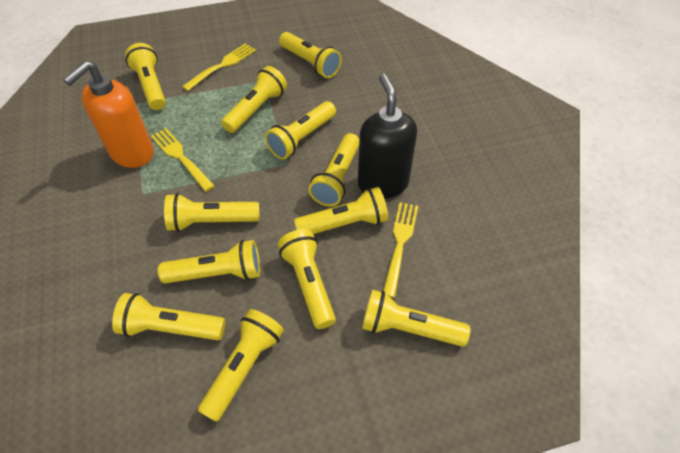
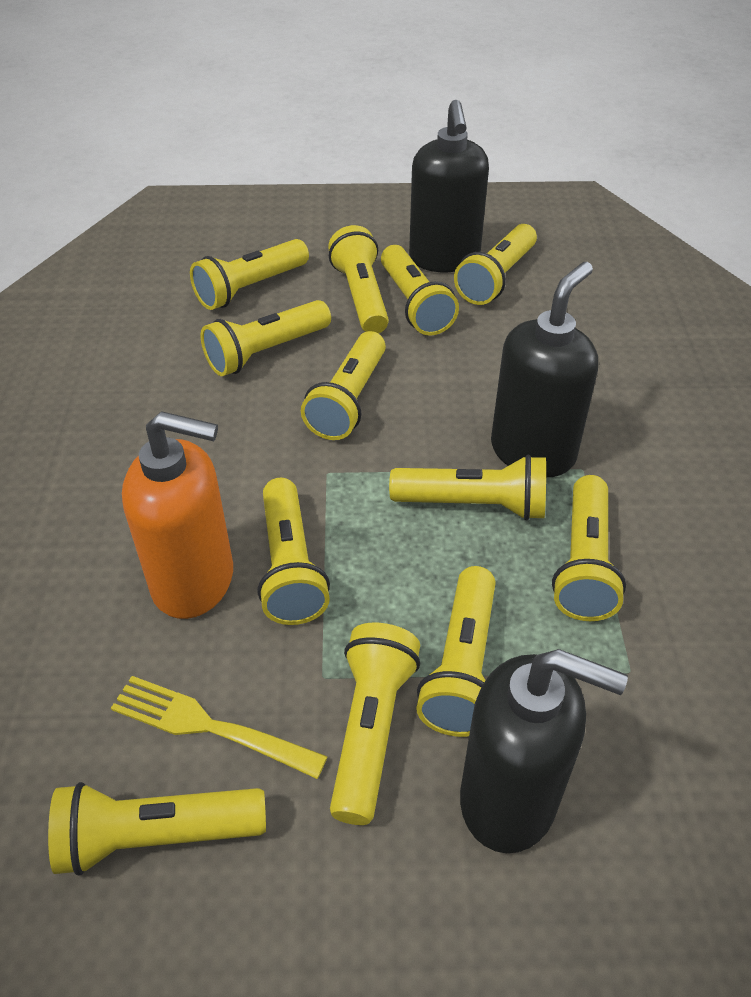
black soap dispenser: [358,74,417,199] = 1 -> [409,100,489,272] [460,649,628,853] [491,262,598,477] = 3
yellow fork: [151,128,214,192] [182,43,256,91] [383,202,418,298] = 3 -> [111,676,328,779] = 1

